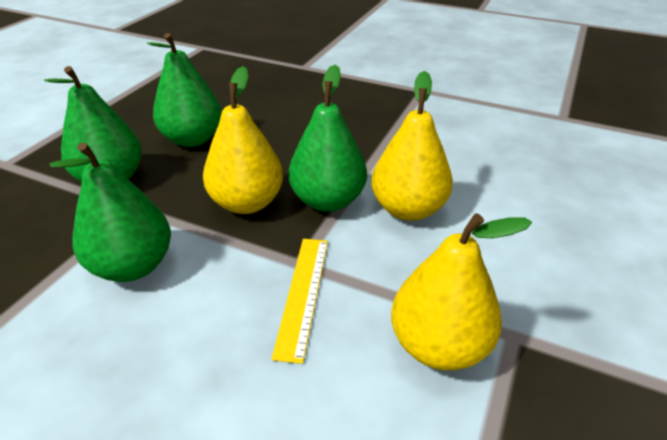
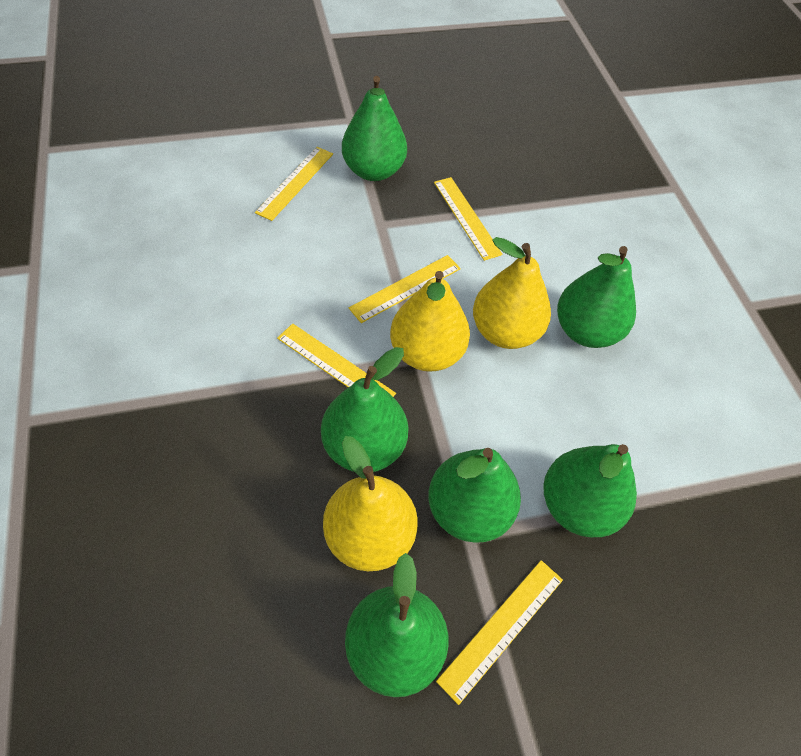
green pear: [44,66,142,182] [50,142,171,282] [147,33,222,147] [288,65,367,212] = 4 -> [321,347,408,472] [342,76,407,181] [345,553,449,697] [428,448,521,543] [543,444,637,537] [557,246,636,348] = 6
yellow ruler: [272,239,328,364] = 1 -> [255,147,333,221] [277,323,396,397] [349,255,461,323] [434,177,503,261] [436,560,563,705] = 5

